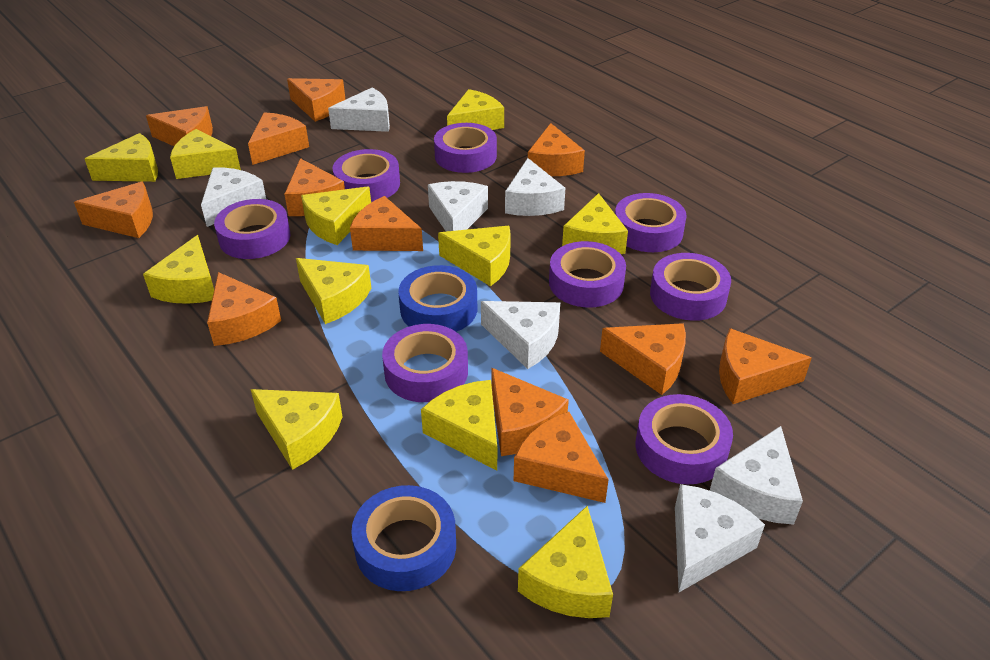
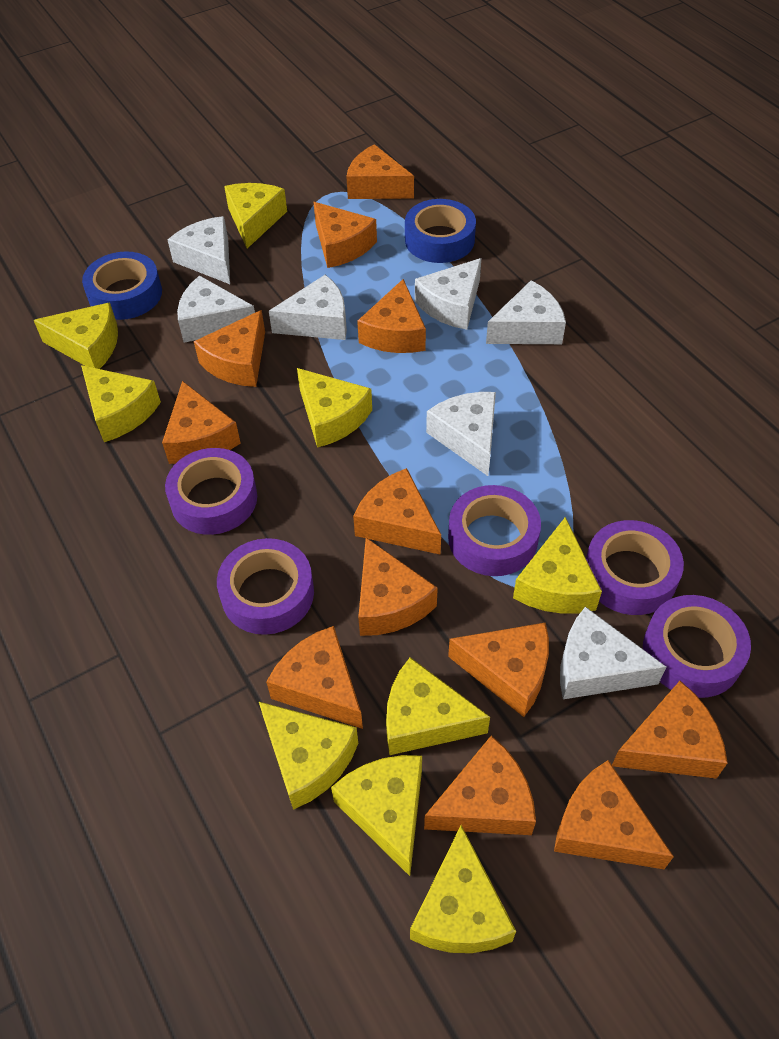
purple tape: [214,199,290,259] [333,149,400,202] [382,324,468,402] [434,123,497,173] [549,241,626,307] [615,193,687,252] [636,394,733,484] [650,253,731,321] = 8 -> [165,448,257,535] [217,538,314,635] [448,485,541,576] [586,520,684,615] [643,595,751,698] = 5
yellow cheese: [85,133,158,182] [143,235,214,304] [170,129,241,179] [251,389,343,470] [296,258,371,324] [301,186,371,245] [421,380,497,470] [438,226,511,286] [447,89,504,130] [518,506,613,618] [562,193,628,254] = 11 -> [34,302,118,369] [81,365,161,442] [224,183,287,248] [259,702,358,810] [297,368,372,448] [331,755,422,876] [386,657,490,755] [410,825,516,953] [513,517,602,614] = 9

